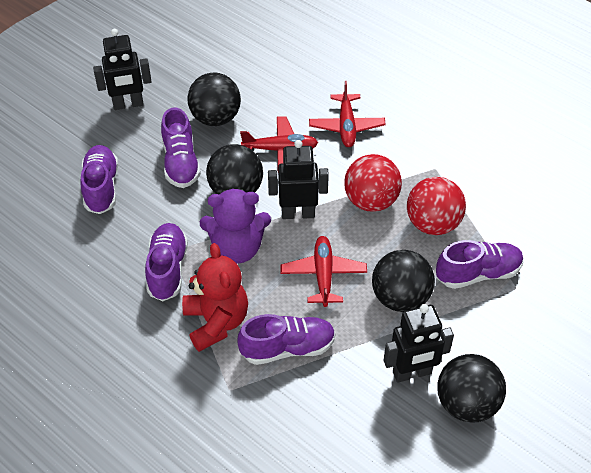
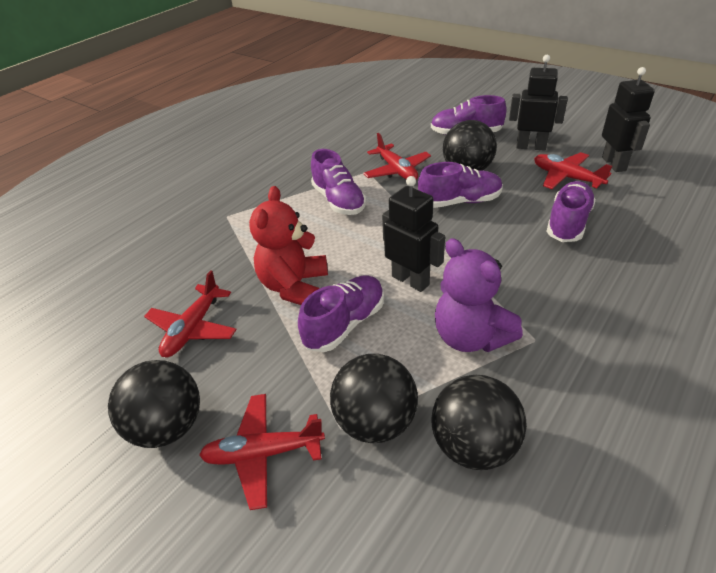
red ball: [344,154,402,212] [407,177,466,235] = 2 -> none = 0
red plane: [240,116,318,166] [281,236,367,307] [309,81,386,147] = 3 -> [144,270,237,357] [199,394,325,510] [363,133,431,180] [534,152,612,189] = 4

